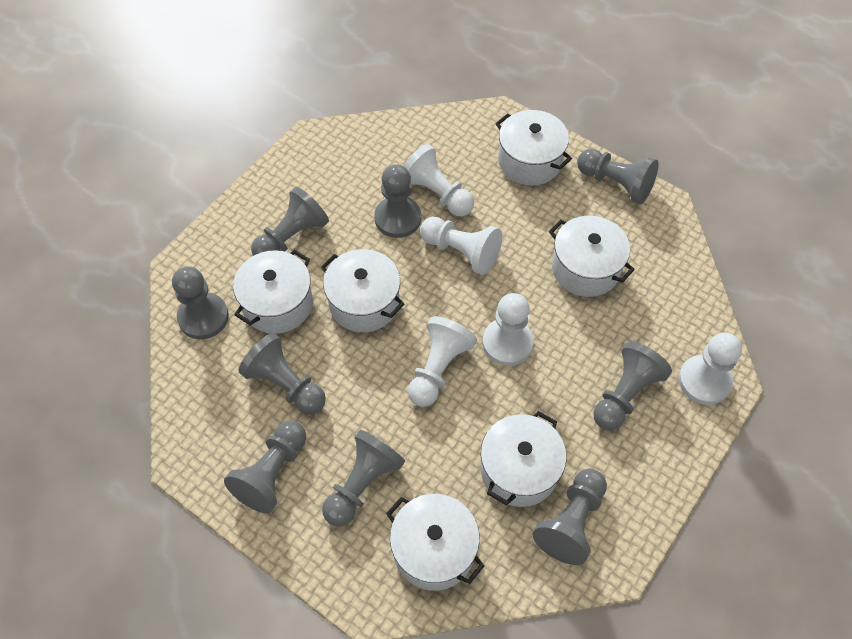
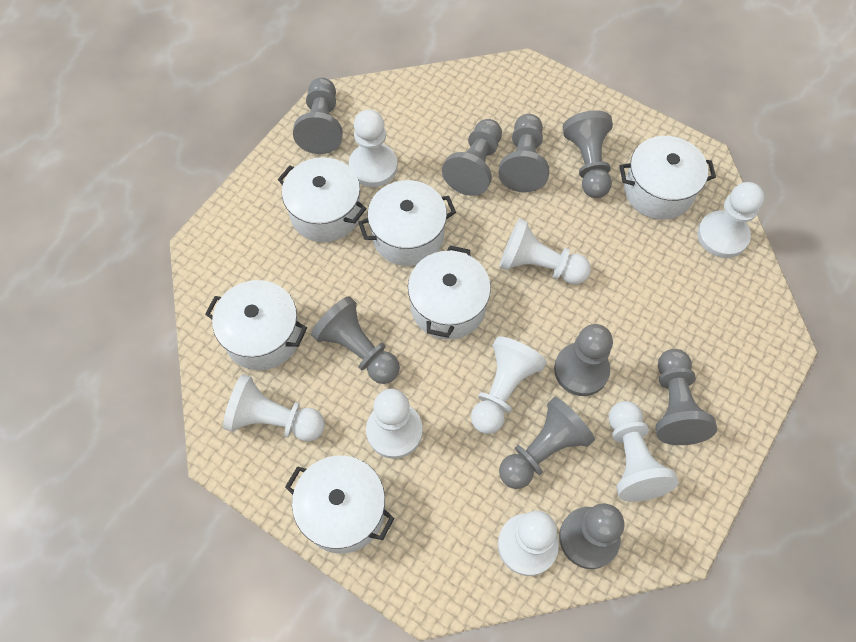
white pawn: [403,144,474,216] [408,316,477,407] [420,217,502,275] [482,293,534,366] [678,333,742,405] = 5 -> [223,374,325,441] [349,109,397,187] [366,389,423,459] [471,336,547,434] [498,511,559,576] [499,218,591,285] [609,401,678,502] [697,182,764,258] = 8

